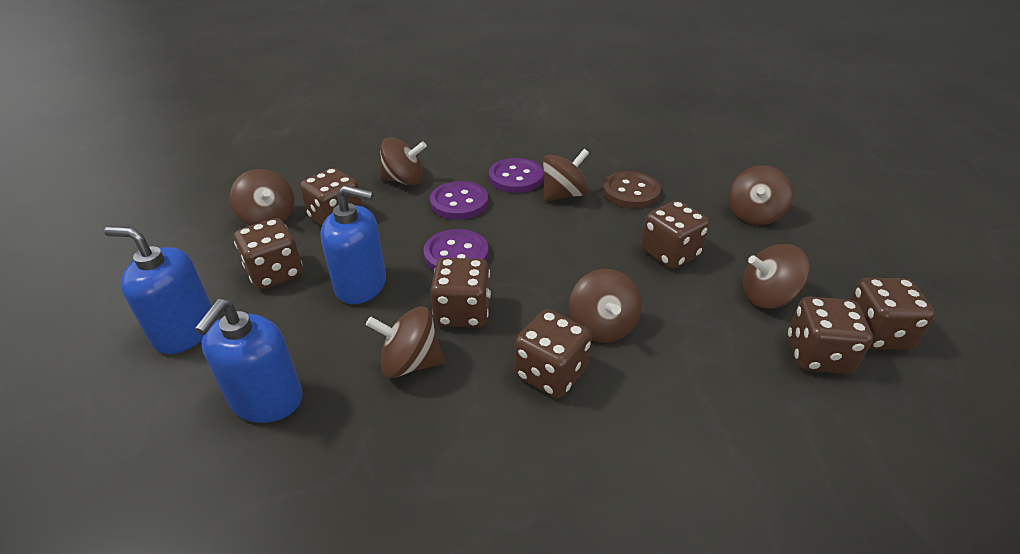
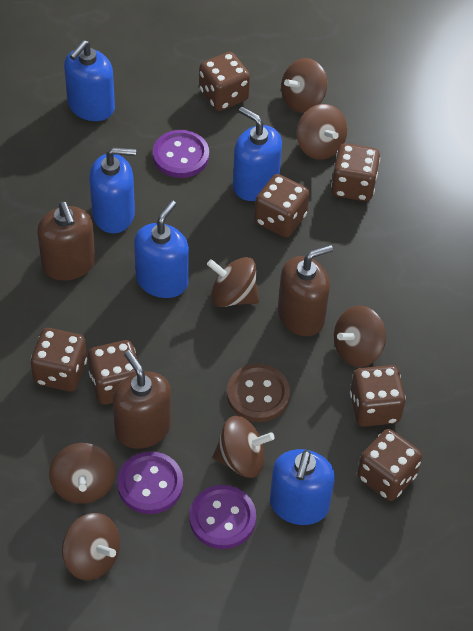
blue soap dispenser: [104,227,212,354] [195,299,303,423] [320,185,386,304] = 3 -> [64,40,115,121] [89,147,136,233] [134,200,189,298] [233,107,282,201] [270,449,335,525] = 5
brown soap dispenser: none = 0 -> [37,202,95,281] [113,350,171,449] [278,245,333,336] = 3

